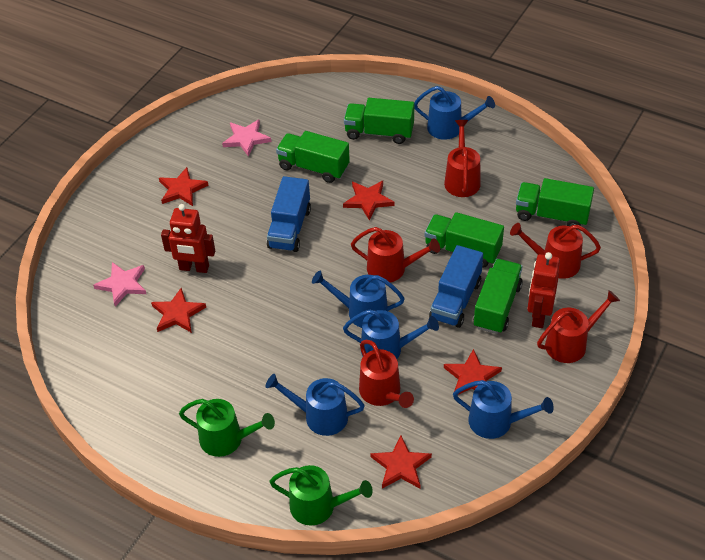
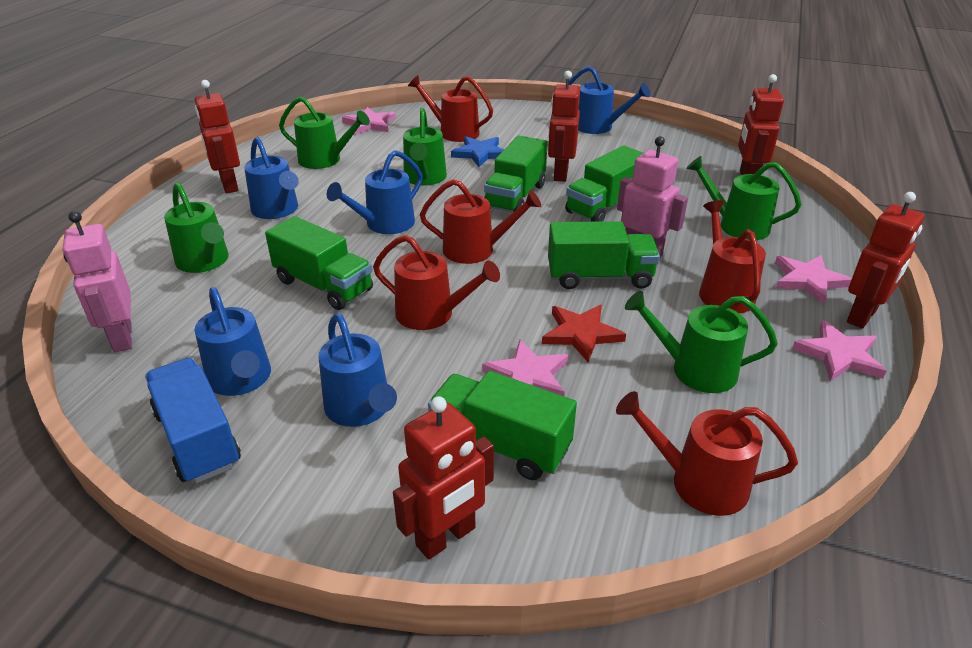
blue star: none = 0 -> [451,136,504,167] = 1
blue truck: [267,176,311,252] [429,245,483,328] = 2 -> [145,358,241,484] = 1
green watering can: [179,399,275,457] [269,465,373,526] = 2 -> [164,183,229,273] [279,97,370,169] [403,108,447,186] [625,291,778,393] [686,156,802,240] = 5
pink robot: none = 0 -> [63,211,132,352] [617,136,688,257] = 2
pink star: [93,262,146,306] [222,120,271,157] = 2 -> [342,107,396,135] [482,340,569,396] [775,255,852,304] [792,320,886,382] = 4
red robot: [161,204,215,273] [527,252,560,328] = 2 -> [195,80,240,193] [393,396,494,559] [548,71,580,182] [738,74,784,175] [847,192,925,329] = 5
red star: [151,288,206,333] [159,167,209,206] [343,181,394,220] [371,435,432,488] [444,349,502,395] = 5 -> [542,305,626,363] = 1

